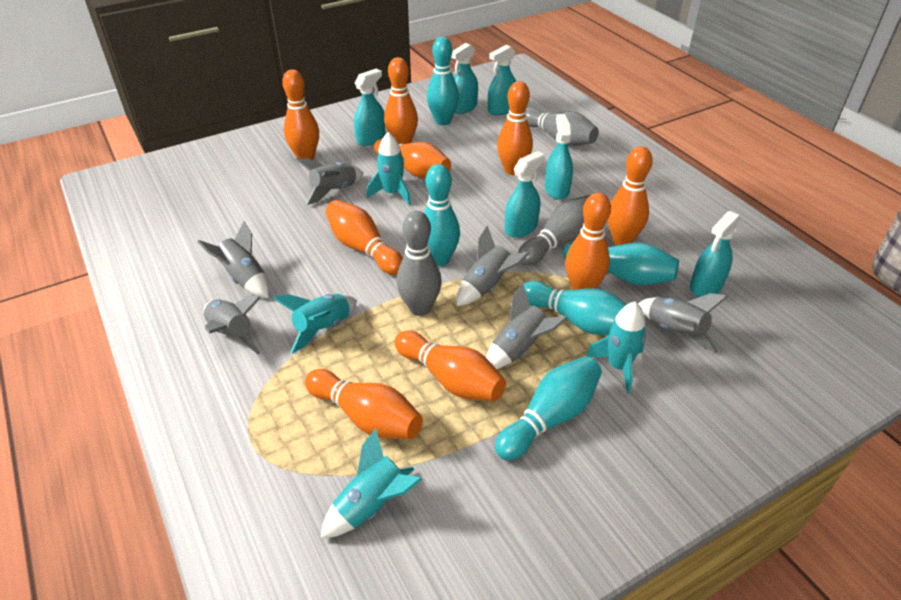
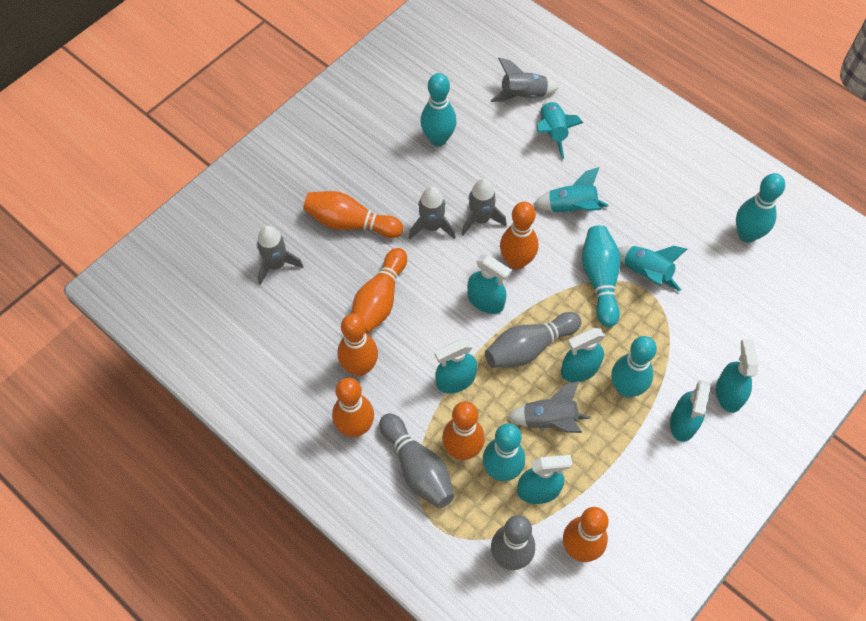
grey rocket: [197,221,269,298] [203,295,260,354] [295,158,364,205] [457,226,530,306] [486,284,568,369] [638,293,728,353] = 6 -> [257,226,304,285] [409,186,456,239] [461,179,507,236] [490,58,559,102] [507,381,590,433] = 5
orange bowling pin: [282,69,319,160] [305,369,423,439] [325,200,403,275] [374,138,451,178] [384,57,418,144] [395,330,506,401] [497,81,533,175] [565,193,611,290] [607,146,653,245] = 9 -> [303,191,403,238] [332,378,374,437] [337,313,378,376] [352,248,407,334] [442,401,485,460] [500,202,538,270] [563,507,609,562] = 7
turquoise rocket: [273,294,357,354] [321,429,422,538] [367,132,411,205] [586,302,646,394] = 4 -> [534,167,609,213] [537,100,583,159] [618,246,687,291] = 3

